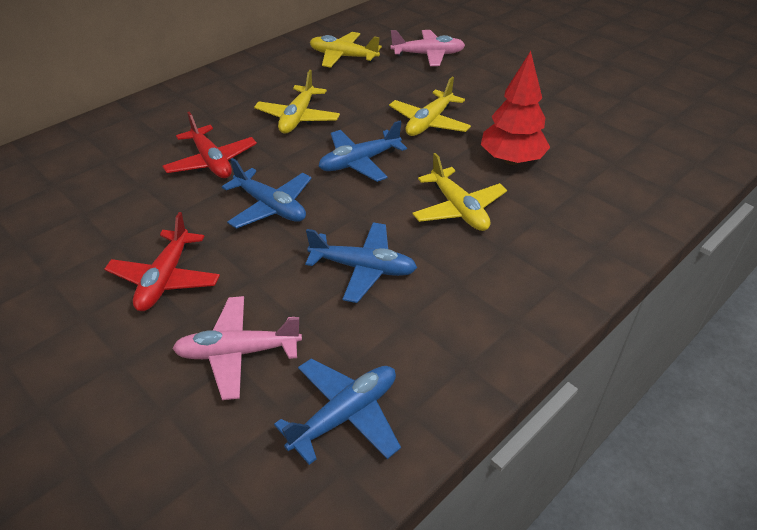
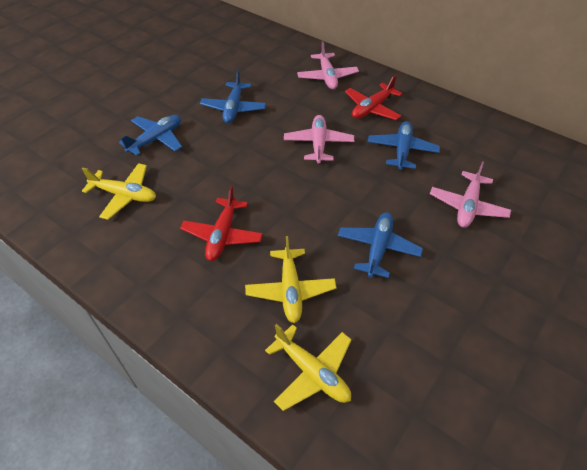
pink plane: [172,296,302,400] [390,30,465,66] = 2 -> [284,115,354,164] [297,41,359,89] [430,161,511,228] = 3
red tree: [481,51,550,165] = 1 -> none = 0
yellow plane: [254,70,340,133] [310,32,382,68] [389,77,471,136] [412,153,507,231] = 4 -> [82,163,156,220] [245,236,336,323] [265,324,352,411] = 3

